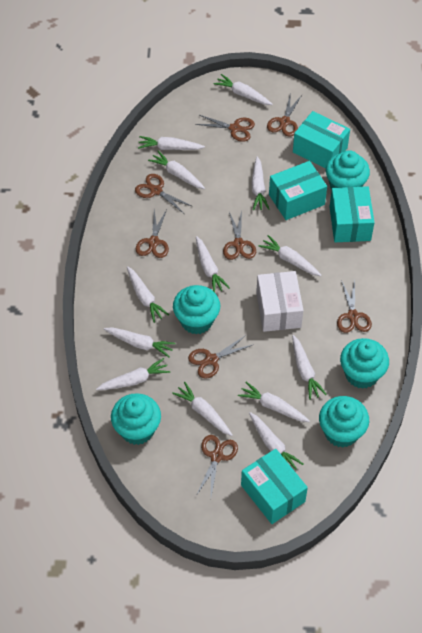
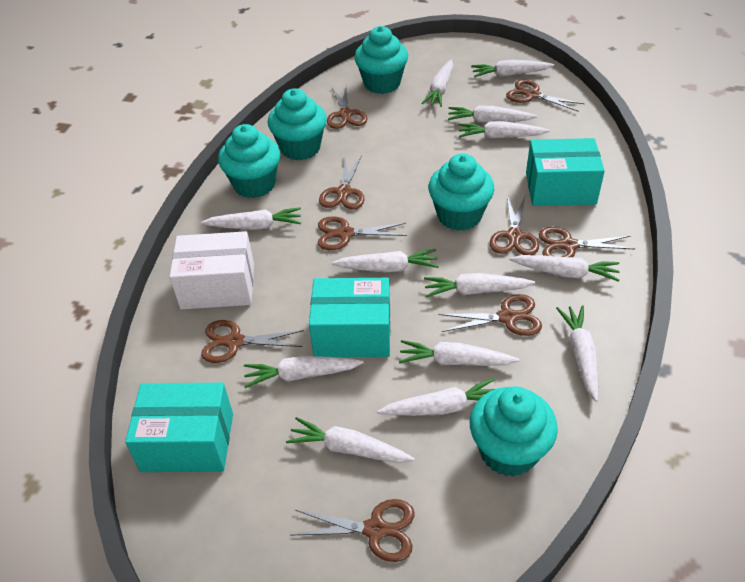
brown scissors: [135,174,193,214] [136,209,169,258] [188,335,252,379] [195,115,255,142] [197,435,238,496] [223,210,256,260] [267,92,302,137] [337,280,372,333] = 8 -> [201,320,304,363] [290,499,415,562] [318,216,407,250] [319,155,365,209] [327,84,367,129] [438,294,542,336] [490,195,539,255] [506,79,585,112] [539,227,635,257] = 9
turquoise box: [241,449,308,524] [269,161,327,220] [293,111,350,169] [329,186,375,242] = 4 -> [125,383,233,472] [309,278,390,357] [526,138,605,206] = 3

